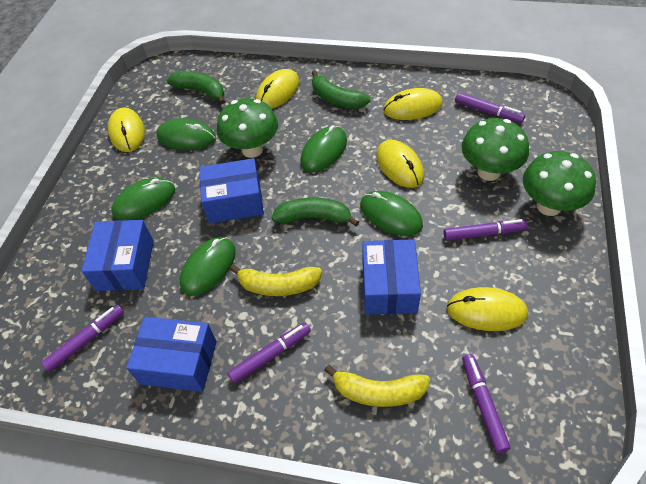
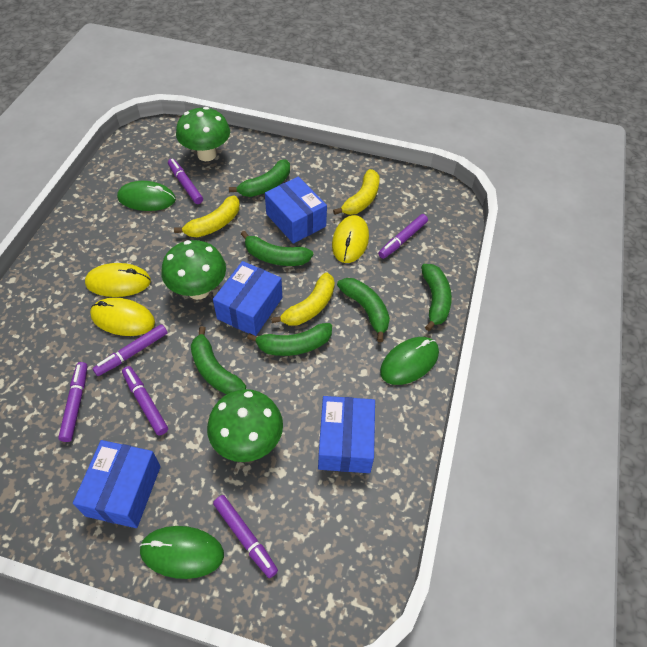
green banana: [167,71,225,104] [272,198,359,226] [312,71,370,109] = 3 -> [191,326,246,394] [229,159,290,197] [241,231,313,266] [247,323,332,356] [337,278,390,342] [421,264,452,331] = 6
green mouse: [111,178,175,220] [157,118,216,150] [180,237,236,296] [301,125,347,172] [360,191,423,236] = 5 -> [117,181,176,211] [139,526,224,579] [380,337,439,385] = 3
purple marker: [41,305,124,372] [227,323,311,384] [443,219,528,241] [455,93,525,123] [462,354,511,453] = 5 -> [58,362,87,442] [92,324,167,376] [122,366,168,436] [168,159,203,204] [213,495,278,578] [378,214,428,259] = 6
yellow banana: [230,265,322,296] [324,365,430,407] = 2 -> [174,196,240,237] [271,272,335,326] [333,169,379,215] = 3
yellow mouse: [108,107,145,152] [256,69,299,109] [376,140,424,188] [383,88,443,120] [447,287,528,331] = 5 -> [85,263,151,297] [90,297,155,336] [332,215,369,263] = 3

